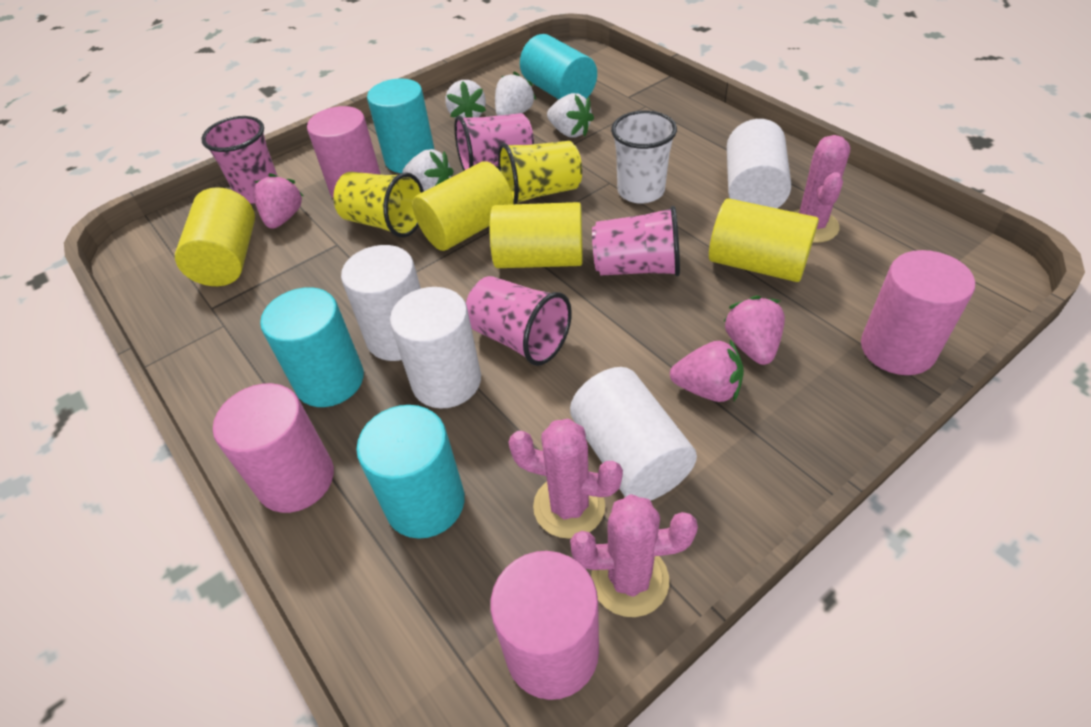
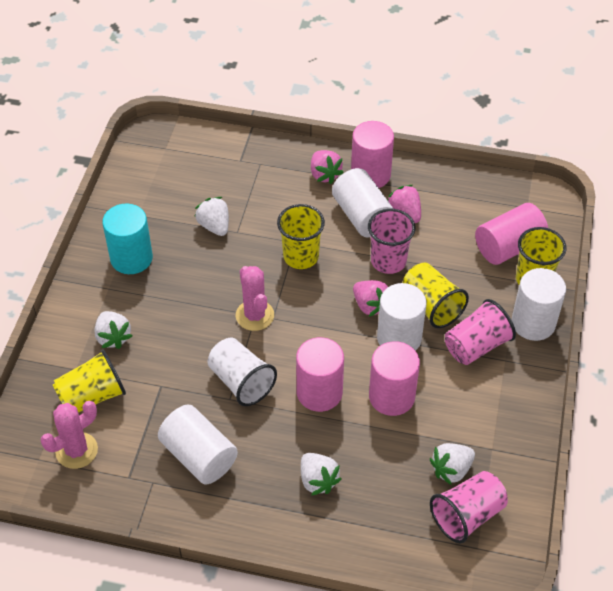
pink cactus: [508,419,623,539] [570,494,698,617] [792,135,850,243] = 3 -> [41,401,98,469] [236,266,274,331] = 2
pink cup: [201,116,278,204] [455,113,534,171] [466,276,572,366] [592,206,680,276] = 4 -> [368,209,416,274] [430,471,508,544] [445,299,516,365] = 3
turquoise cylinder: [260,287,364,407] [356,405,465,539] [367,78,435,173] [520,34,597,100] = 4 -> [102,204,153,274] = 1
yellow cup: [333,172,424,238] [498,141,582,204] = 2 -> [53,350,126,413] [277,204,325,269] [403,262,469,328] [516,227,566,285] = 4
yellow cylinder: [175,187,255,286] [412,161,514,251] [490,202,583,268] [709,198,819,282] = 4 -> none = 0

